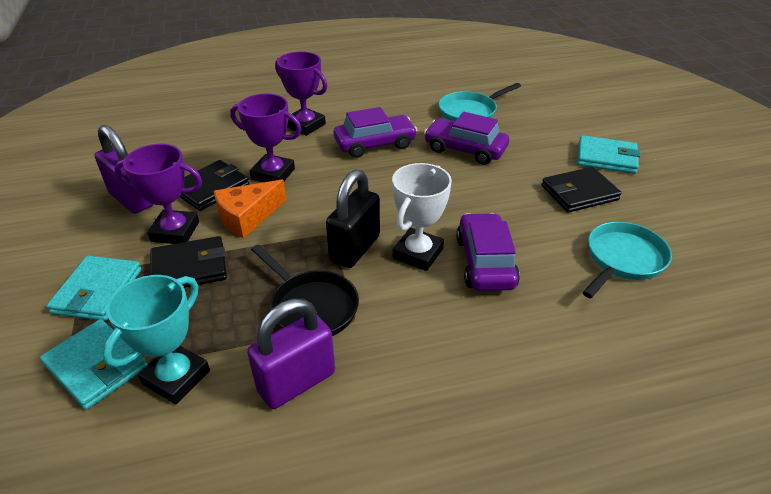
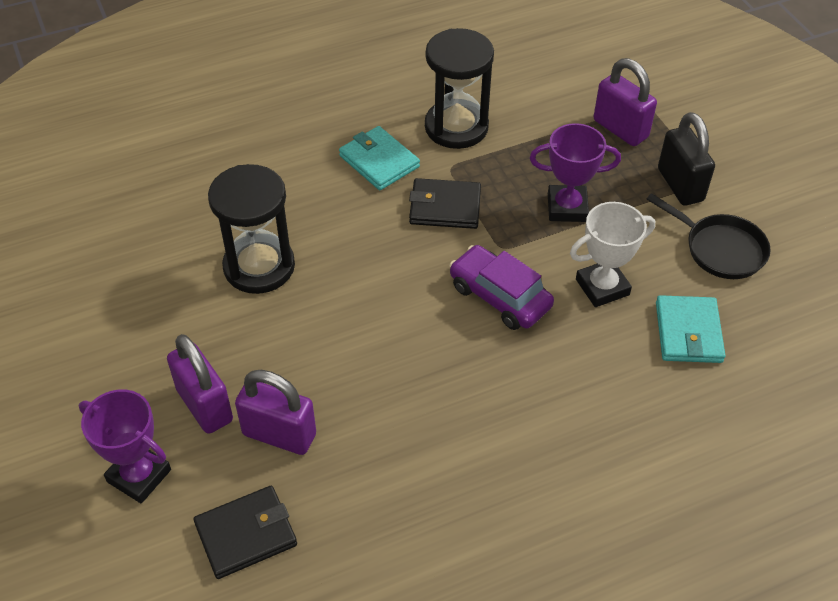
black hourglass: none = 0 -> [208,164,295,294] [425,28,494,149] = 2
black wallet: [150,236,227,288] [179,160,249,211] [542,167,622,212] = 3 -> [193,486,297,579] [409,178,481,229] = 2
orange cheese: [214,179,286,238] = 1 -> none = 0
purple car: [333,107,418,158] [424,112,509,165] [456,213,520,291] = 3 -> [449,245,554,330] = 1
purple padlock: [95,125,154,214] [247,299,335,409] = 2 -> [167,334,233,434] [235,370,316,455] [594,58,657,146] = 3
purple trophy: [114,144,202,244] [230,94,302,182] [275,51,327,136] = 3 -> [79,390,171,503] [530,123,621,222] = 2
turquoise pan: [439,83,521,121] [582,222,672,298] = 2 -> none = 0
turquoise trophy: [103,275,210,404] = 1 -> none = 0
turquoise wallet: [40,319,147,410] [46,256,141,321] [577,135,641,174] = 3 -> [339,126,420,190] [656,295,726,363] = 2

